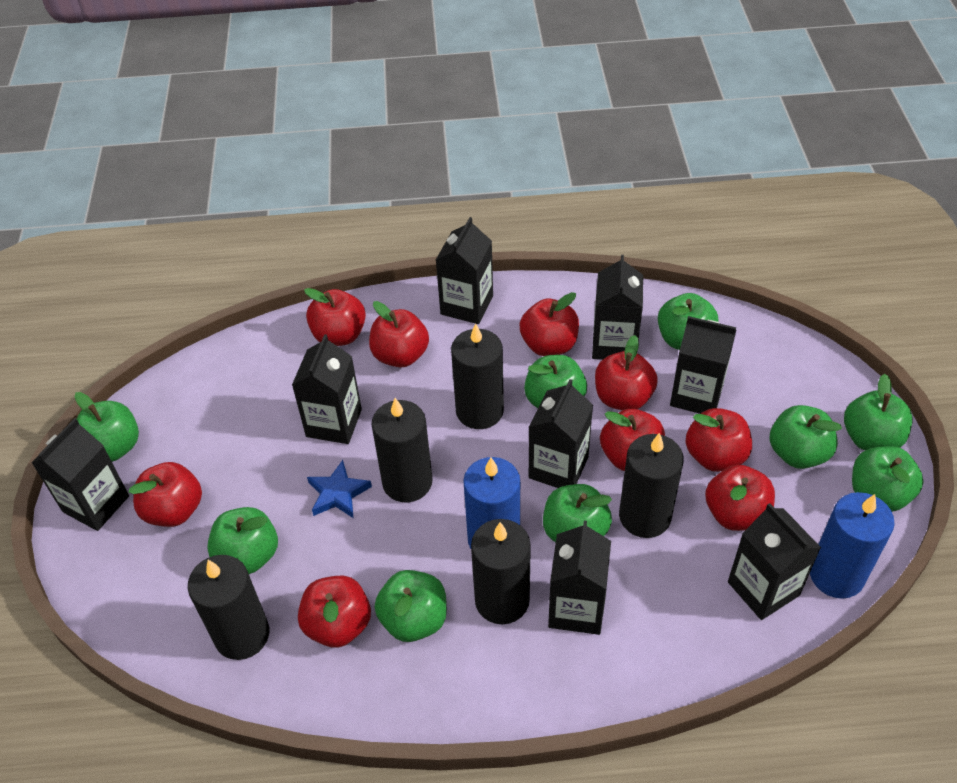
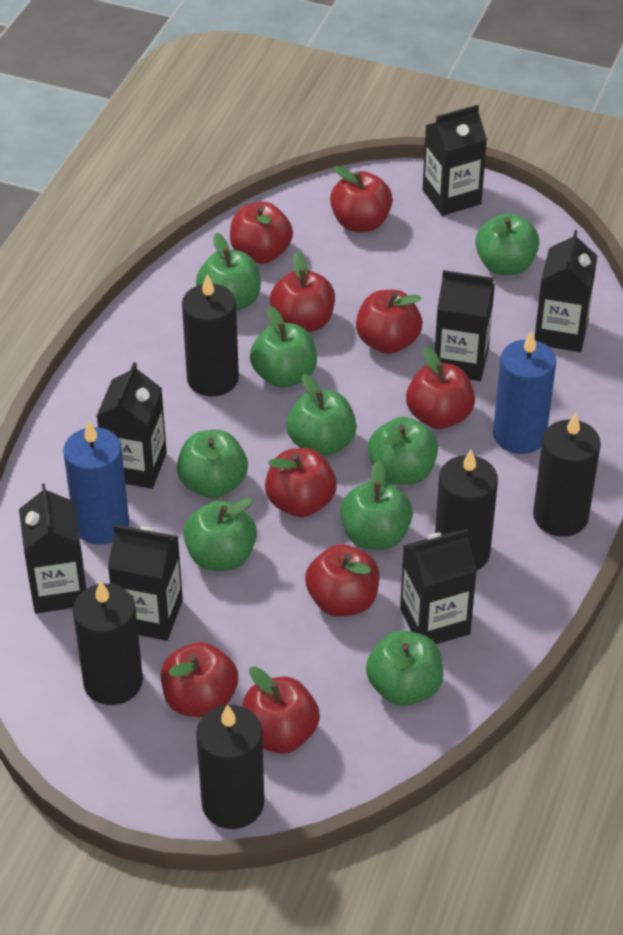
black carton: [31,418,129,531] [292,334,362,444] [436,217,493,324] [529,379,593,488] [548,521,611,635] [592,255,643,360] [670,316,736,414] [728,503,821,620] = 8 -> [19,484,86,613] [97,362,167,489] [108,524,183,641] [400,529,477,644] [423,105,487,216] [435,270,495,381] [535,230,597,352] = 7
blue star: [307,460,372,518] = 1 -> none = 0

